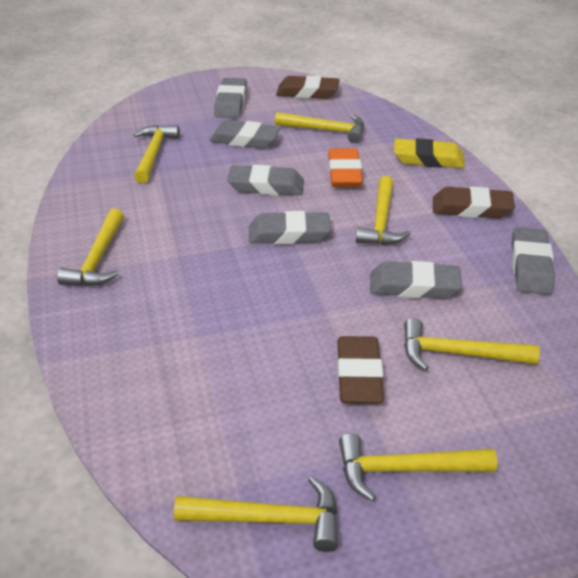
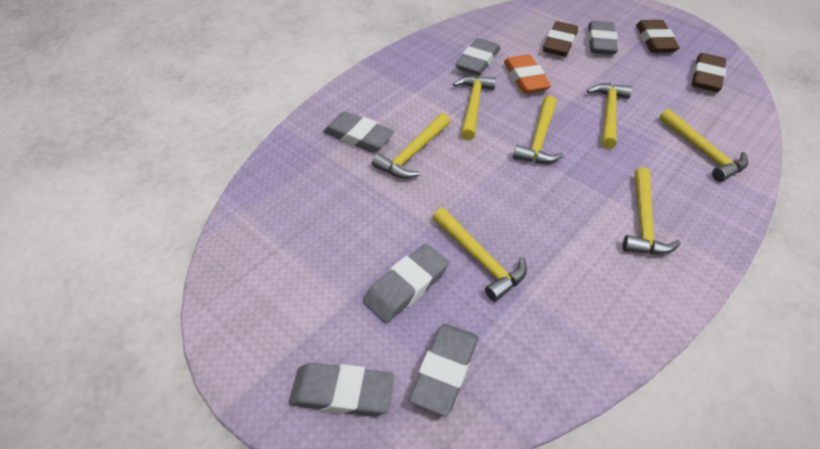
yellow eraser: [394,138,465,168] = 1 -> none = 0

